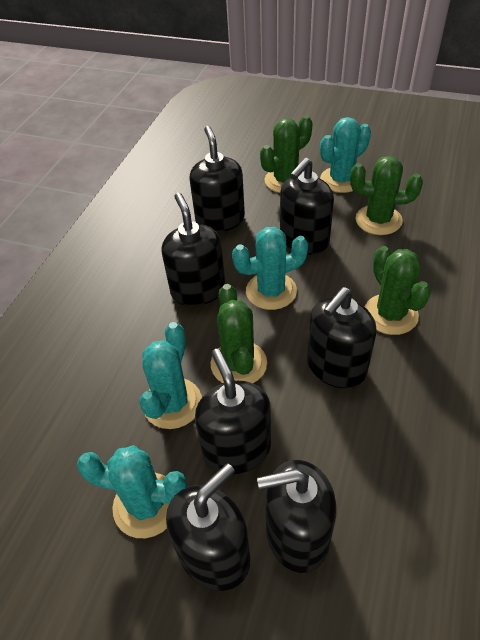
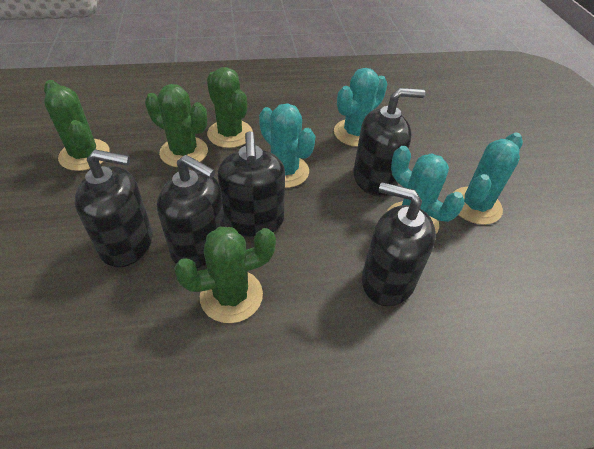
black soap dispenser: [162,193,225,306] [166,463,250,591] [190,126,245,232] [195,349,271,475] [257,460,337,573] [280,158,334,255] [307,287,377,388] = 7 -> [75,150,153,267] [157,155,226,268] [218,131,285,237] [353,88,425,196] [362,182,436,306] = 5

